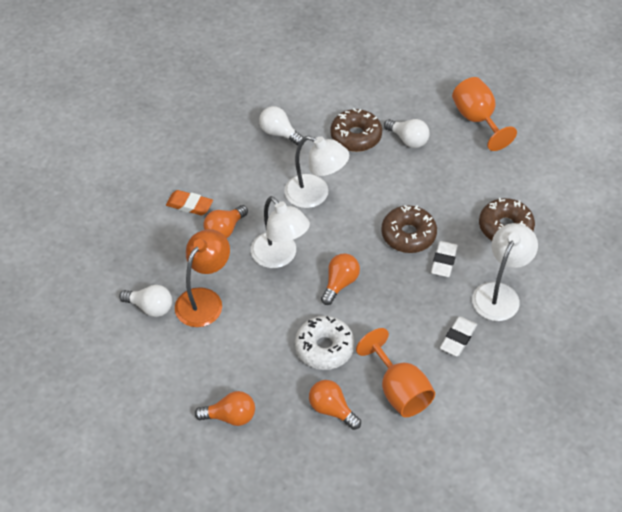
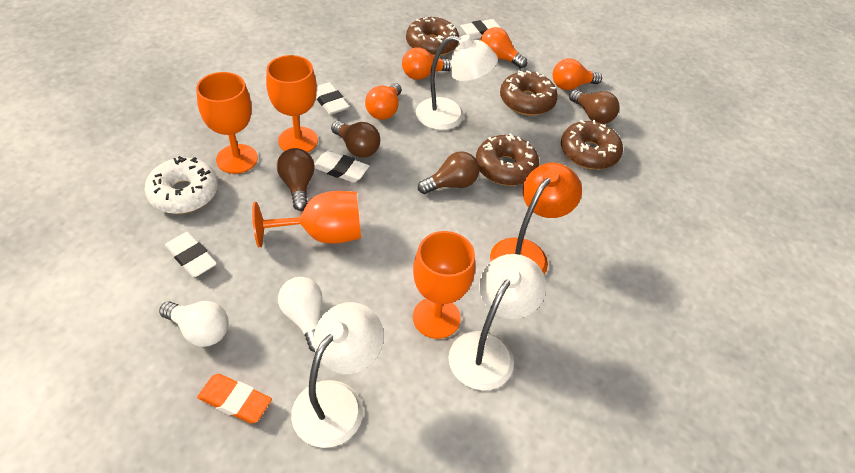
brown donut: [330,108,382,152] [381,205,437,253] [479,198,535,241] = 3 -> [406,17,459,56] [476,133,539,186] [500,71,558,116] [561,120,623,169] = 4
brown light bulb: none = 0 -> [277,148,315,211] [331,121,380,157] [418,151,479,194] [569,90,619,124] = 4
orange goblet: [356,328,435,417] [452,77,517,151] = 2 -> [196,72,258,174] [252,191,361,247] [266,55,318,153] [413,231,475,339] = 4
white eraser: [431,241,458,277] [440,317,477,356] = 2 -> [165,232,217,277] [314,151,369,183] [316,82,349,115] [460,19,502,40] = 4
white light bulb: [119,285,172,317] [259,106,304,145] [384,119,430,148] = 3 -> [159,301,229,347] [278,277,323,352] = 2

